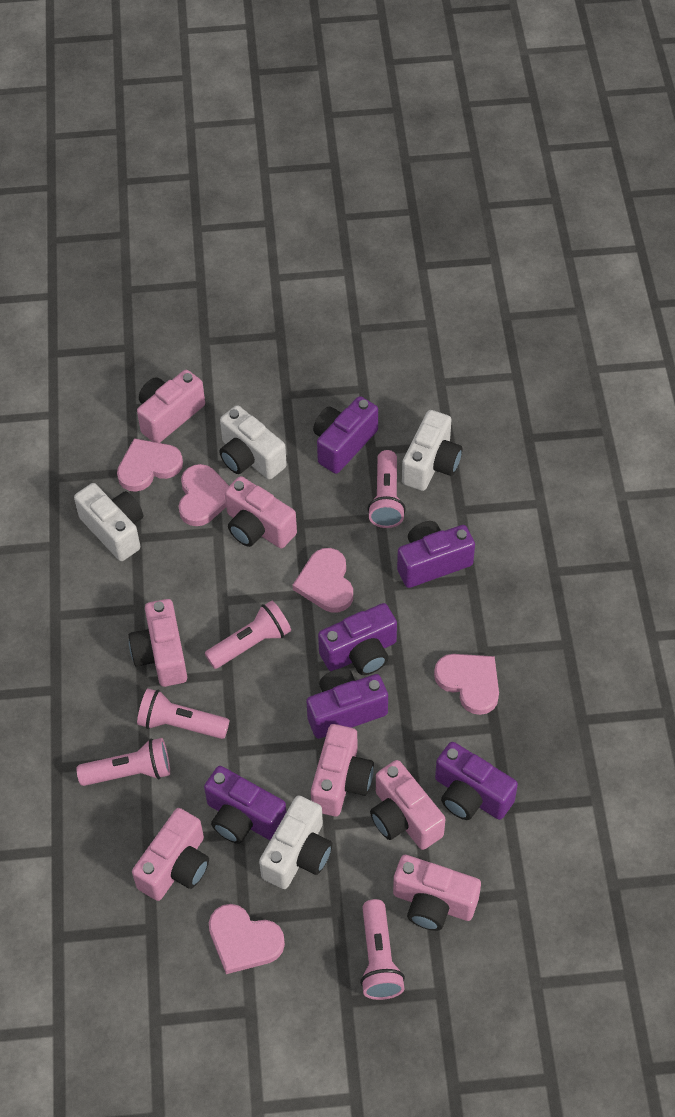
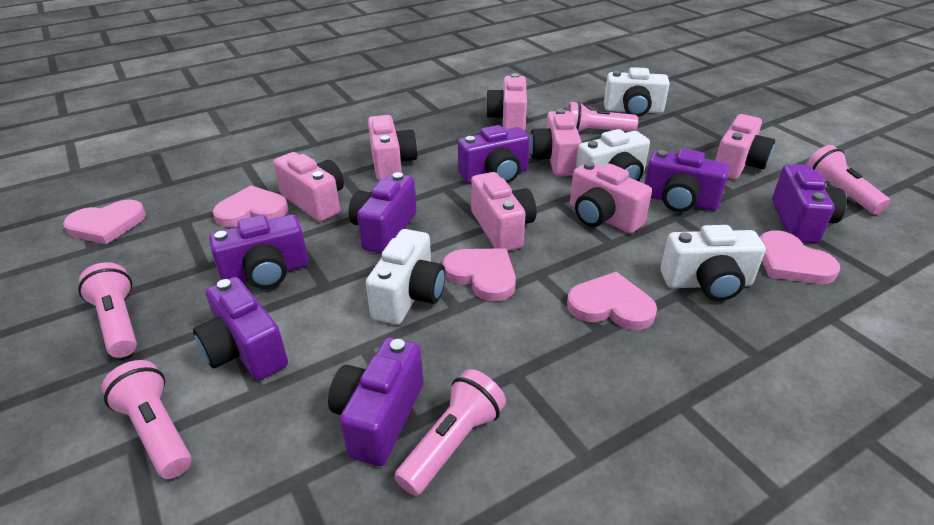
purple camera: [204,766,286,844] [306,668,388,739] [313,396,378,474] [318,603,397,675] [397,521,475,588] [435,742,518,820] = 6 -> [193,277,288,380] [209,215,309,289] [328,337,423,466] [349,172,417,254] [458,125,530,183] [644,149,729,212] [772,164,847,243] = 7

